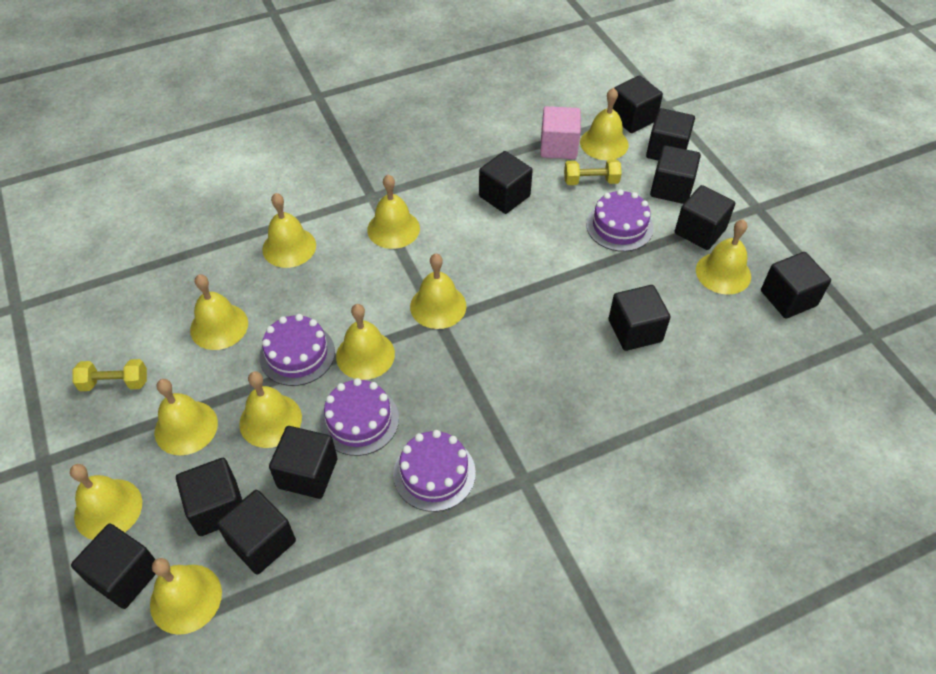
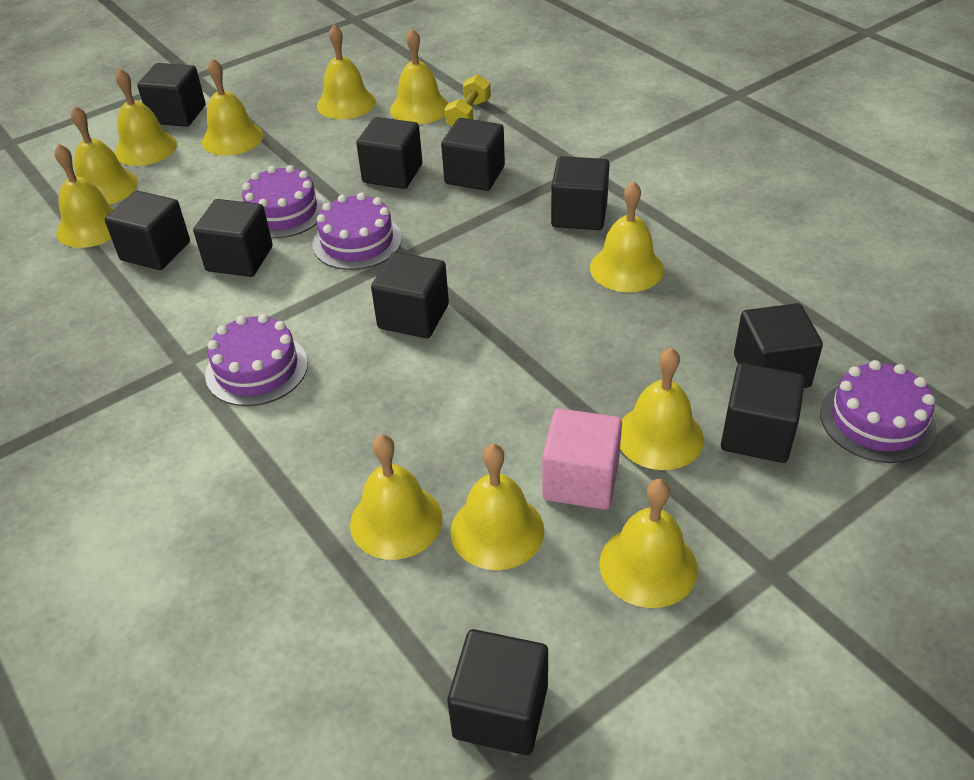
black cube: [71,524,156,609] [176,458,242,536] [216,490,296,575] [269,426,337,499] [479,151,533,214] [609,285,671,351] [613,75,663,133] [646,108,695,160] [650,145,701,204] [675,185,735,250] [761,252,831,319] = 11 -> [105,191,190,270] [137,63,206,127] [193,199,273,277] [356,117,422,189] [371,252,449,338] [441,118,505,191] [447,629,548,755] [551,156,610,230] [721,363,805,463] [734,303,823,388] = 10
yellow dumbbell: [73,359,147,391] [564,159,622,185] = 2 -> [445,74,491,126] = 1

